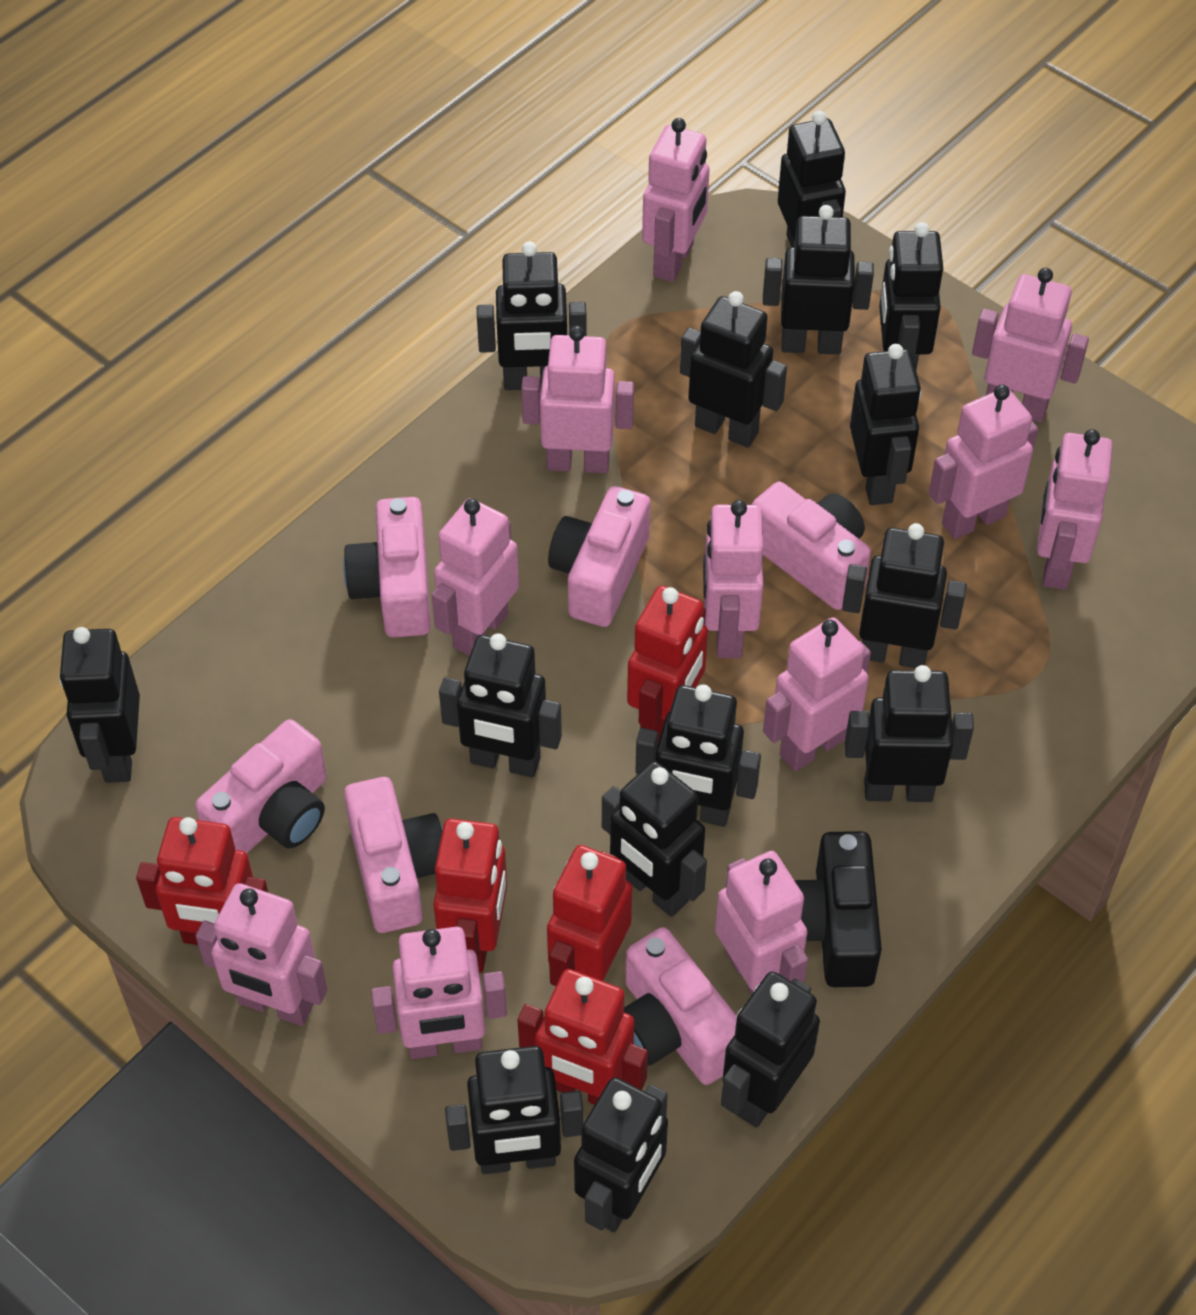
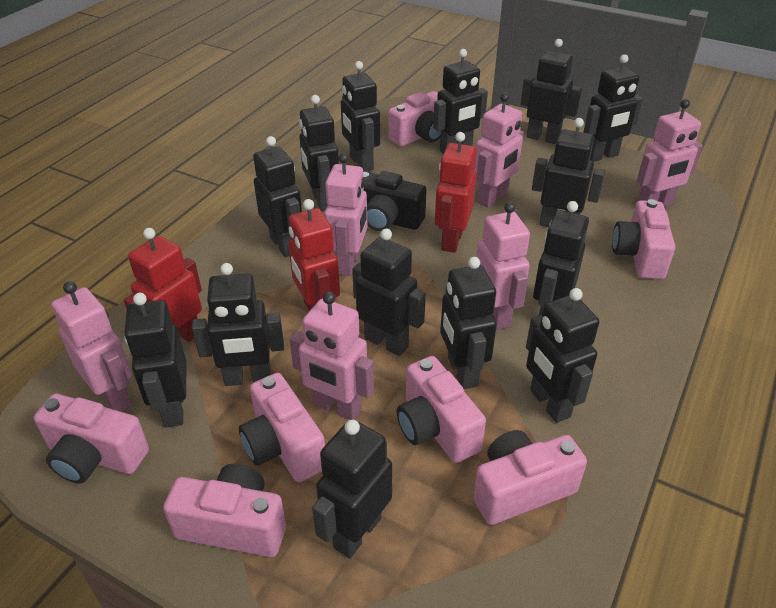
black robot: [59,627,140,783] [439,633,562,778] [445,1046,583,1174] [477,241,587,390] [574,1077,668,1232] [602,761,707,917] [636,684,761,827] [680,291,787,448] [721,971,820,1128] [763,205,874,355] [778,111,846,247] [842,523,967,668] [844,665,974,802] [850,344,921,505] [879,222,943,370] = 15 -> [124,293,186,428] [192,263,284,386] [253,136,302,257] [299,95,339,211] [312,419,392,558] [341,61,380,172] [352,229,426,356] [433,49,488,154] [440,257,497,389] [521,39,582,144] [526,288,599,423] [532,118,605,227] [533,201,589,315] [583,54,643,162] = 14
pink camera: [195,719,327,853] [343,497,431,638] [344,777,443,933] [548,486,650,627] [624,927,737,1085] [751,481,871,610] = 6 -> [34,394,149,483] [163,464,286,557] [239,373,325,482] [388,91,441,147] [397,356,486,463] [473,430,587,525] [612,199,675,279] = 7
pink robot: [196,883,328,1026] [371,927,507,1059] [432,498,519,656] [521,326,634,473] [642,118,710,282] [703,500,763,658] [715,851,808,994] [763,617,871,772] [929,384,1038,539] [972,268,1089,422] [1037,429,1113,590] = 11 -> [51,281,132,412] [290,291,374,420] [324,153,367,276] [474,93,524,208] [476,202,530,330] [637,99,703,207] = 6
red robot: [136,817,268,945] [433,819,507,973] [518,969,648,1105] [547,845,632,986] [627,586,708,743] = 5 -> [124,228,202,342] [288,199,340,311] [435,132,477,253] = 3

